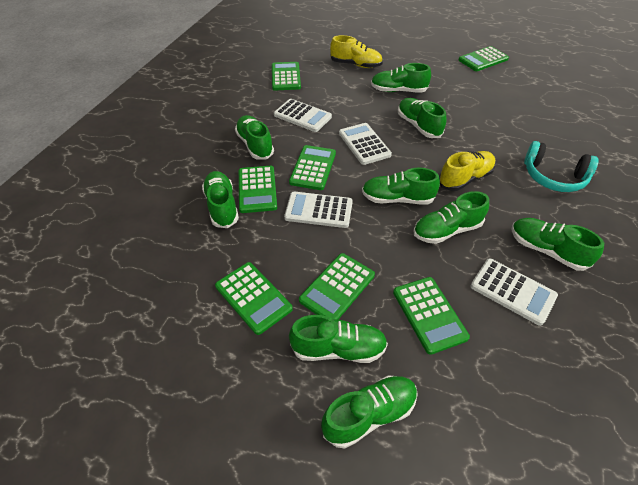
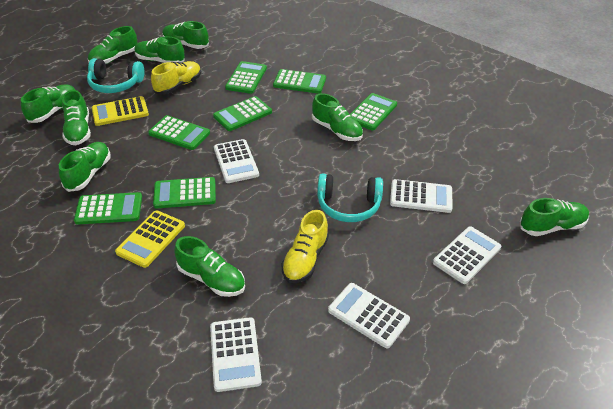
turquoise headphones: [524,141,599,192] = 1 -> [87,58,144,93] [317,174,383,222] = 2
white calculator: [274,99,332,132] [284,192,353,228] [339,123,392,165] [471,258,558,326] = 4 -> [210,317,262,392] [214,139,259,183] [328,283,410,348] [390,179,453,213] [433,226,501,284] = 5
yellow calculator: none = 0 -> [92,96,149,126] [115,210,185,268] = 2

